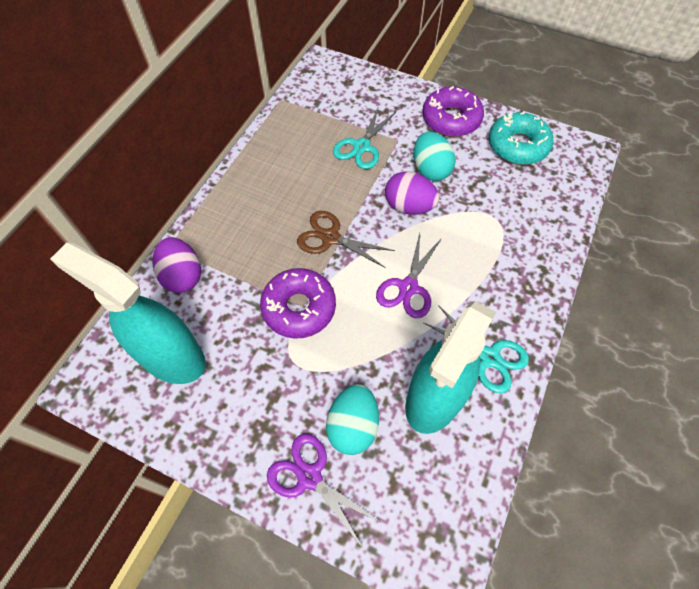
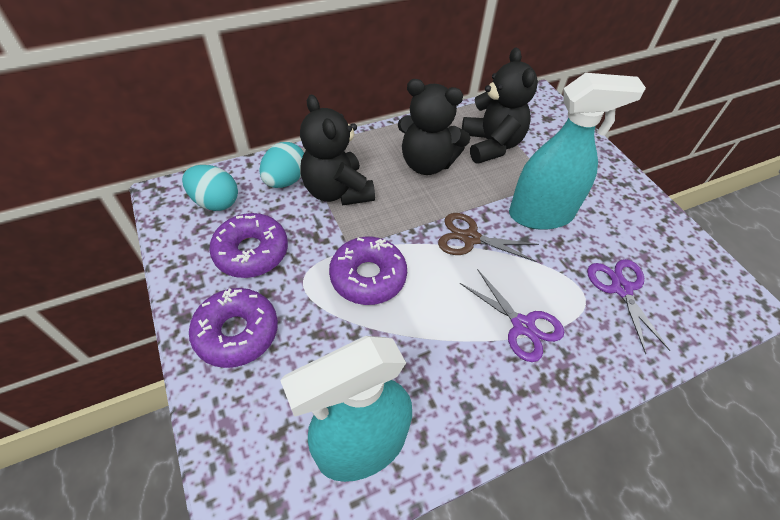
black teddy bear: none = 0 -> [300,94,375,205] [398,79,470,175] [462,47,538,164] = 3
purple donut: [260,268,336,339] [422,86,484,137] = 2 -> [189,288,278,368] [209,213,288,278] [329,237,407,305] = 3
purple egg: [153,237,201,293] [385,171,440,215] = 2 -> none = 0
turquoise donut: [489,111,554,165] = 1 -> none = 0
turquoise scissors: [333,106,396,169] [424,305,529,393] = 2 -> none = 0

